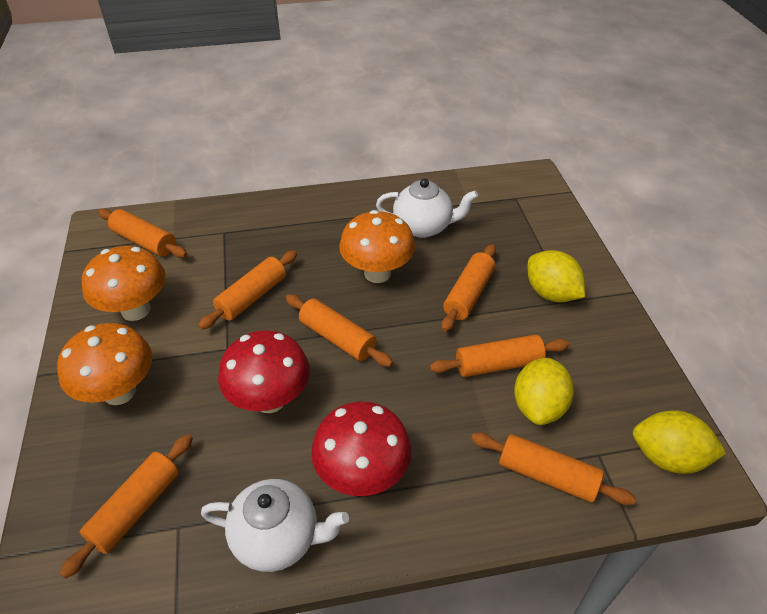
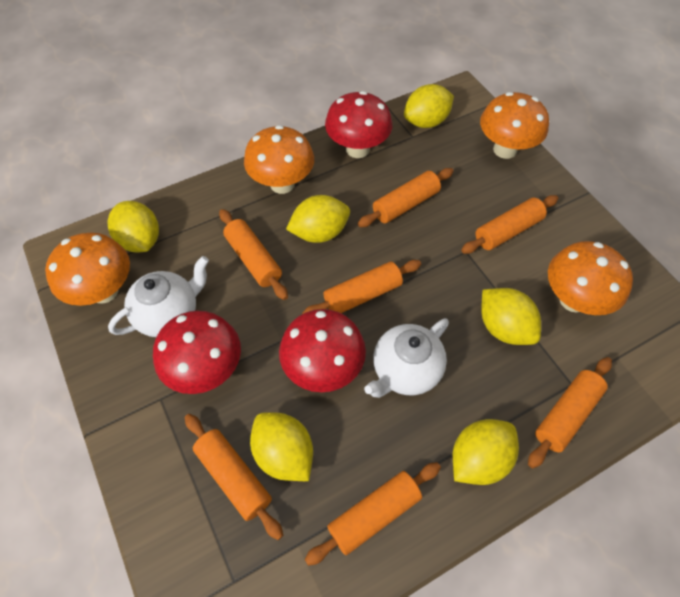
orange mushroom: [57,323,152,405] [81,246,166,321] [339,210,415,283] = 3 -> [45,233,130,306] [244,125,314,194] [480,92,549,159] [548,241,633,315] = 4
red mushroom: [218,330,310,413] [311,402,411,496] = 2 -> [153,311,241,394] [279,309,366,392] [325,91,392,158] = 3
yellow lemon: [514,358,574,425] [528,250,585,302] [633,410,726,474] = 3 -> [108,201,159,252] [250,412,313,481] [286,195,350,243] [404,84,454,128] [453,419,519,485] [481,288,541,345] = 6

